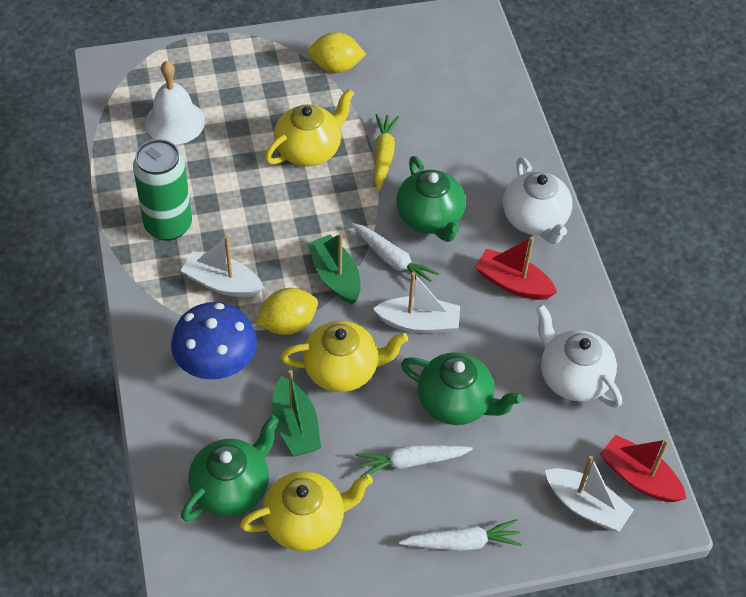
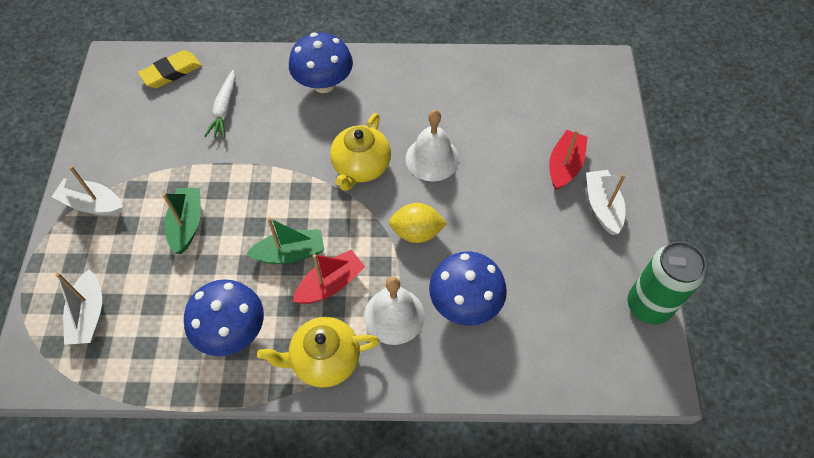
blue mushroom: [171,302,257,380] = 1 -> [184,279,264,356] [289,33,353,93] [429,251,507,326] = 3
green teapot: [181,415,279,521] [396,156,466,242] [401,352,522,425] = 3 -> none = 0
white bell: [145,61,205,145] = 1 -> [364,277,425,345] [406,110,459,181] = 2
white carrot: [351,223,439,282] [355,445,473,477] [399,519,522,551] = 3 -> [204,70,236,138] = 1
white teapot: [503,157,573,244] [536,304,622,408] = 2 -> none = 0
yellow carrot: [374,114,399,192] = 1 -> none = 0
yellow eraser: none = 0 -> [138,50,202,88] = 1
yellow lemon: [256,288,318,335] [308,32,366,73] = 2 -> [389,203,447,243] = 1
yellow teapot: [240,471,373,551] [265,88,354,166] [280,321,408,392] = 3 -> [257,317,380,388] [330,113,391,191] = 2

